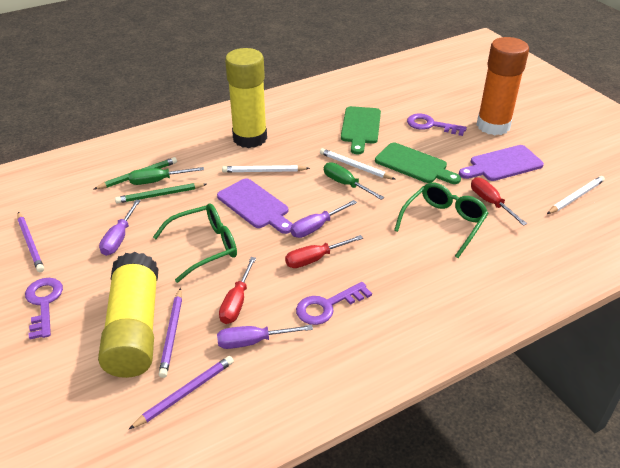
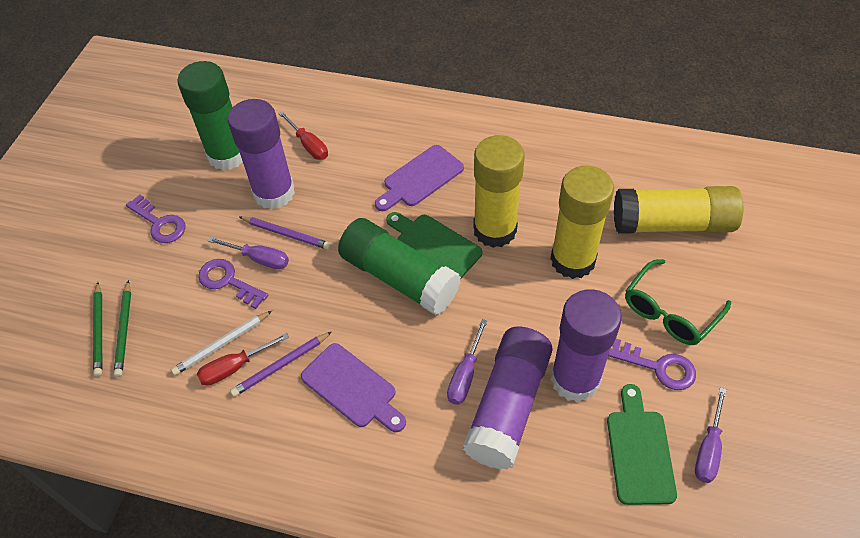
green glasses: [153,203,237,283] [394,183,488,258] = 2 -> [625,259,731,345] = 1
green glue stick: none = 0 -> [177,61,243,170] [338,218,461,315] = 2
green screwdriver: [129,167,204,185] [324,162,384,200] = 2 -> none = 0
orange glue stick: [476,37,529,135] = 1 -> none = 0
purple glue stick: none = 0 -> [228,99,295,210] [463,327,553,470] [551,289,622,402] = 3
purple pencil: [18,212,44,272] [129,356,234,429] [158,288,182,378] = 3 -> [230,332,332,397] [239,216,331,250] = 2
red screwdriver: [219,257,256,324] [285,235,363,268] [471,177,527,226] = 3 -> [197,333,289,386] [278,111,328,160] = 2
white pencil: [222,165,310,173] [320,148,396,180] [547,176,605,214] = 3 -> [171,311,272,375] = 1
yellow glue stick: [98,252,159,378] [225,48,267,148] = 2 -> [473,135,525,248] [550,166,614,279] [614,186,744,234] = 3

